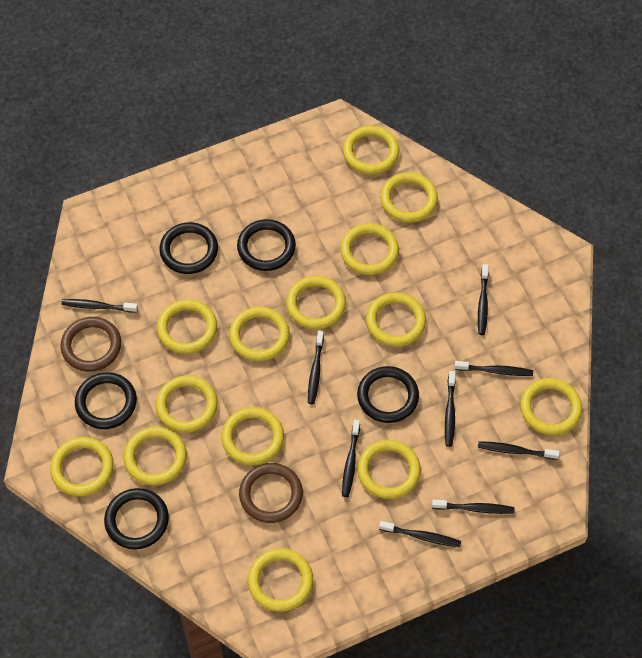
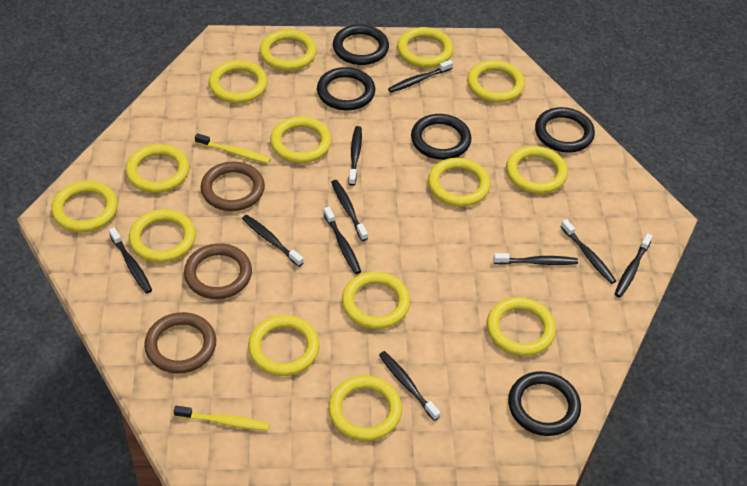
black toothbrush: [61,299,138,313] [308,331,324,404] [342,420,360,497] [379,521,461,547] [432,499,514,514] [445,371,456,447] [454,361,533,376] [478,264,488,335] [478,441,560,460] = 9 -> [109,227,152,294] [242,215,304,267] [323,207,361,274] [331,180,368,241] [348,126,362,186] [379,351,441,421] [388,60,453,93] [493,253,578,265] [561,219,616,284] [615,233,653,297] = 10
brown ring: [60,317,121,372] [239,463,303,523] = 2 -> [144,312,216,373] [184,243,252,299] [201,161,265,211] = 3
yellow toothbrush: none = 0 -> [174,406,270,430] [195,133,271,164] = 2

